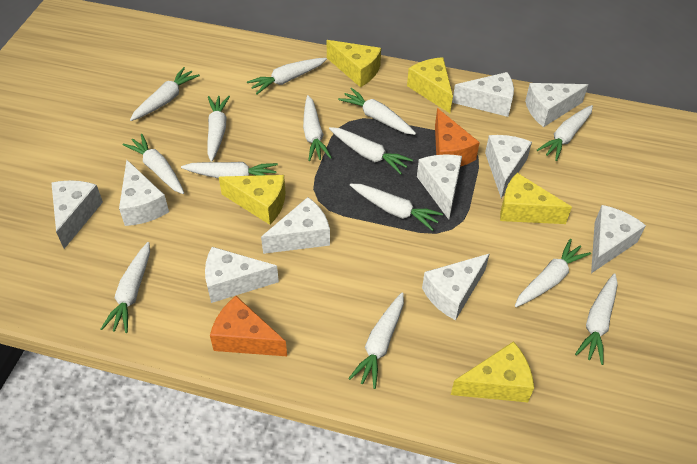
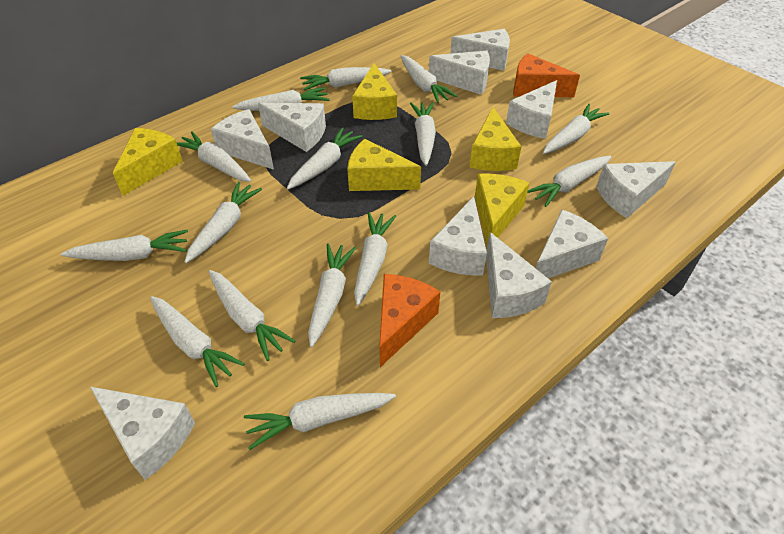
white carrot: [101,242,150,333] [122,134,184,194] [130,67,200,121] [181,162,278,178] [207,96,230,162] [247,58,327,94] [303,95,332,161] [329,127,413,174] [338,88,416,135] [348,293,404,389] [350,184,443,231] [515,239,591,307] [537,105,593,161] [575,273,618,365] = 14 -> [61,230,188,261] [150,296,245,387] [176,131,251,182] [185,182,262,263] [209,270,295,361] [232,87,330,111] [244,393,396,450] [287,127,362,189] [300,67,392,90] [308,243,356,347] [354,212,396,306] [401,55,457,104] [410,102,436,166] [527,156,612,207] [543,104,610,154] = 15

